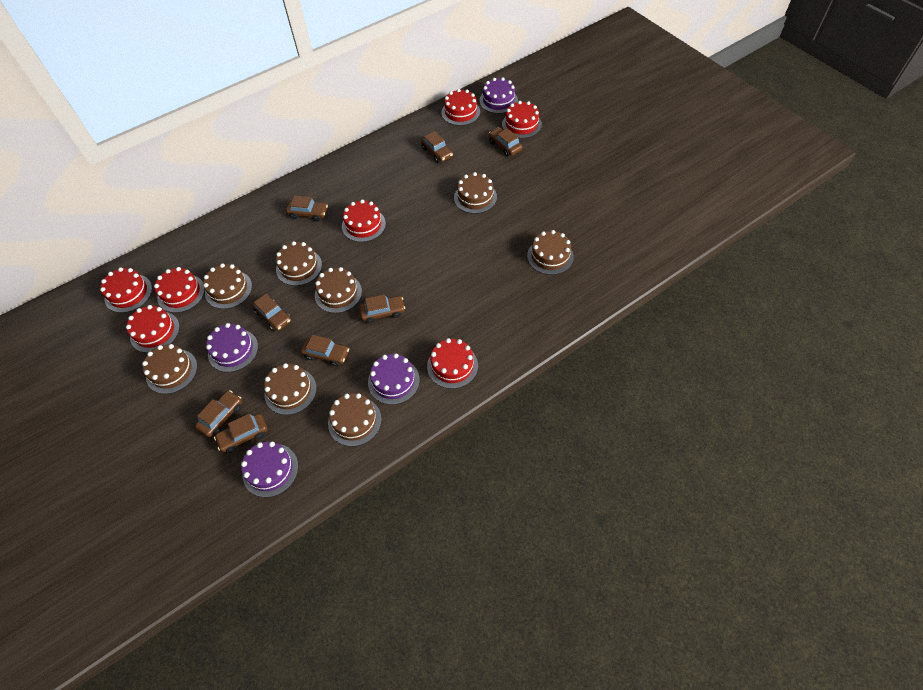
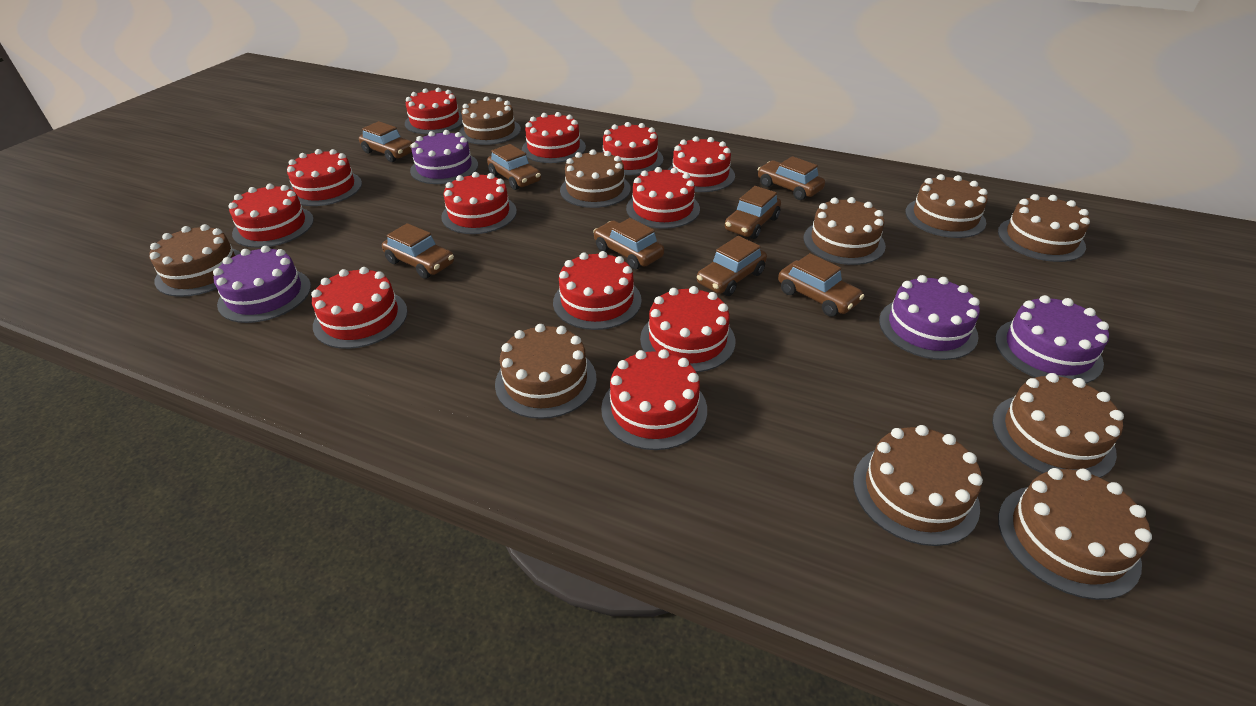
brown cake: [142,344,197,394] [203,263,252,309] [264,363,317,415] [276,241,322,286] [315,267,362,313] [328,393,382,446] [454,172,497,214] [527,230,574,275] = 8 -> [149,224,241,297] [459,96,521,145] [495,324,597,419] [560,149,631,208] [803,197,886,265] [853,425,983,546] [905,174,988,238] [992,373,1124,478] [998,194,1090,262] [998,468,1152,600] = 10
red cake: [100,267,152,313] [126,305,180,353] [154,267,205,313] [342,199,386,242] [427,338,478,389] [441,89,480,126] [502,101,542,138] = 7 -> [228,184,314,248] [287,149,362,206] [311,267,408,349] [405,88,463,134] [441,172,517,234] [522,112,586,163] [553,251,642,330] [601,122,663,175] [601,349,707,450] [626,167,700,229] [640,286,736,372] [668,136,735,192] = 12

